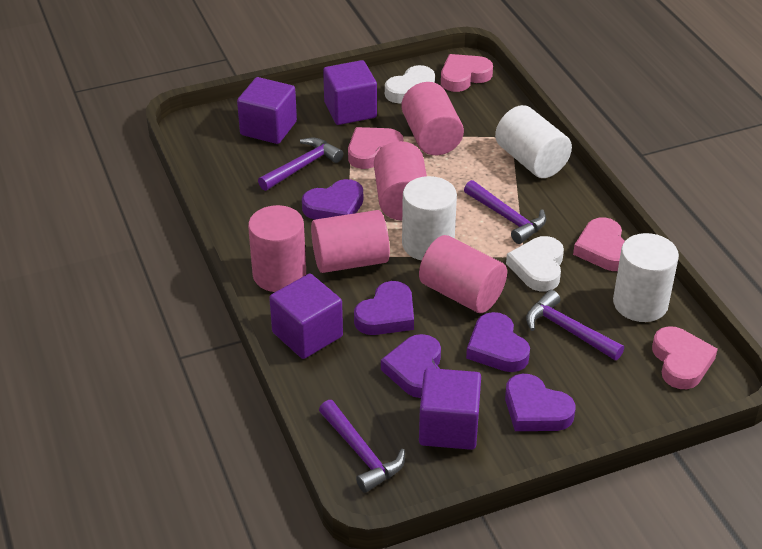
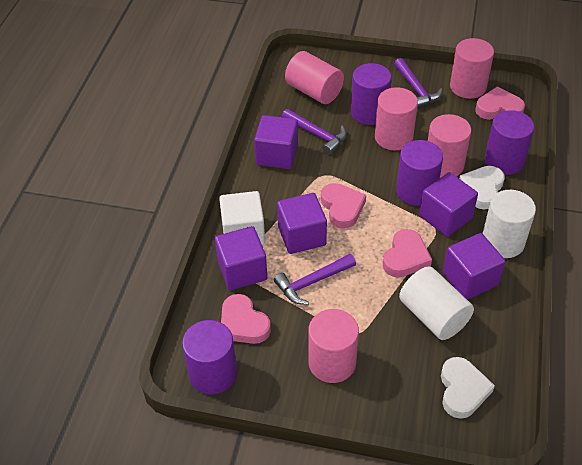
purple cube: [237,77,297,144] [269,274,343,359] [323,60,377,125] [419,368,481,450] = 4 -> [215,226,267,290] [254,115,298,169] [277,193,327,254] [419,172,478,237] [443,233,505,300] = 5
purple cylinder: none = 0 -> [182,320,237,394] [351,63,392,125] [396,140,443,206] [484,110,534,175] = 4
purple hammer: [258,138,343,191] [319,400,405,493] [464,180,546,244] [526,290,624,360] = 4 -> [274,254,356,305] [282,109,346,155] [394,58,442,108] = 3
purple heart: [302,179,363,220] [354,281,414,335] [381,334,441,398] [466,312,530,372] [505,374,575,431] = 5 -> none = 0
white cube: none = 0 -> [219,191,265,245] = 1
white cylinder: [402,176,457,261] [495,105,572,178] [613,233,679,322] = 3 -> [399,267,474,340] [482,190,536,258] = 2

